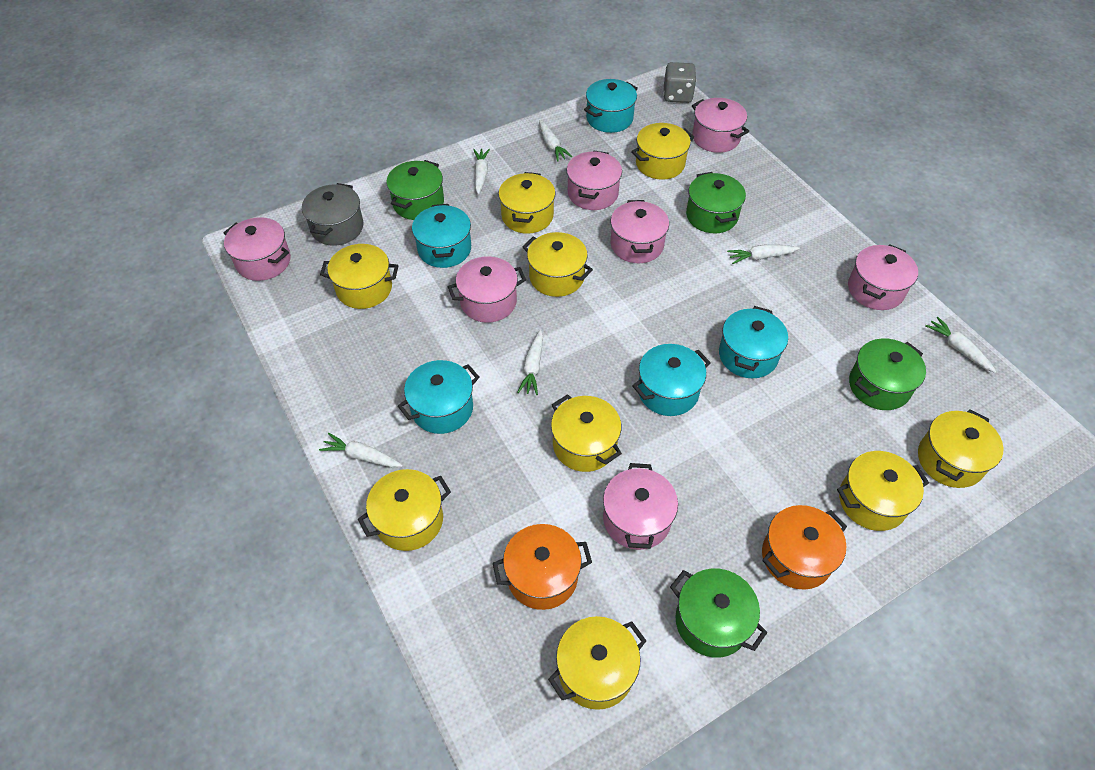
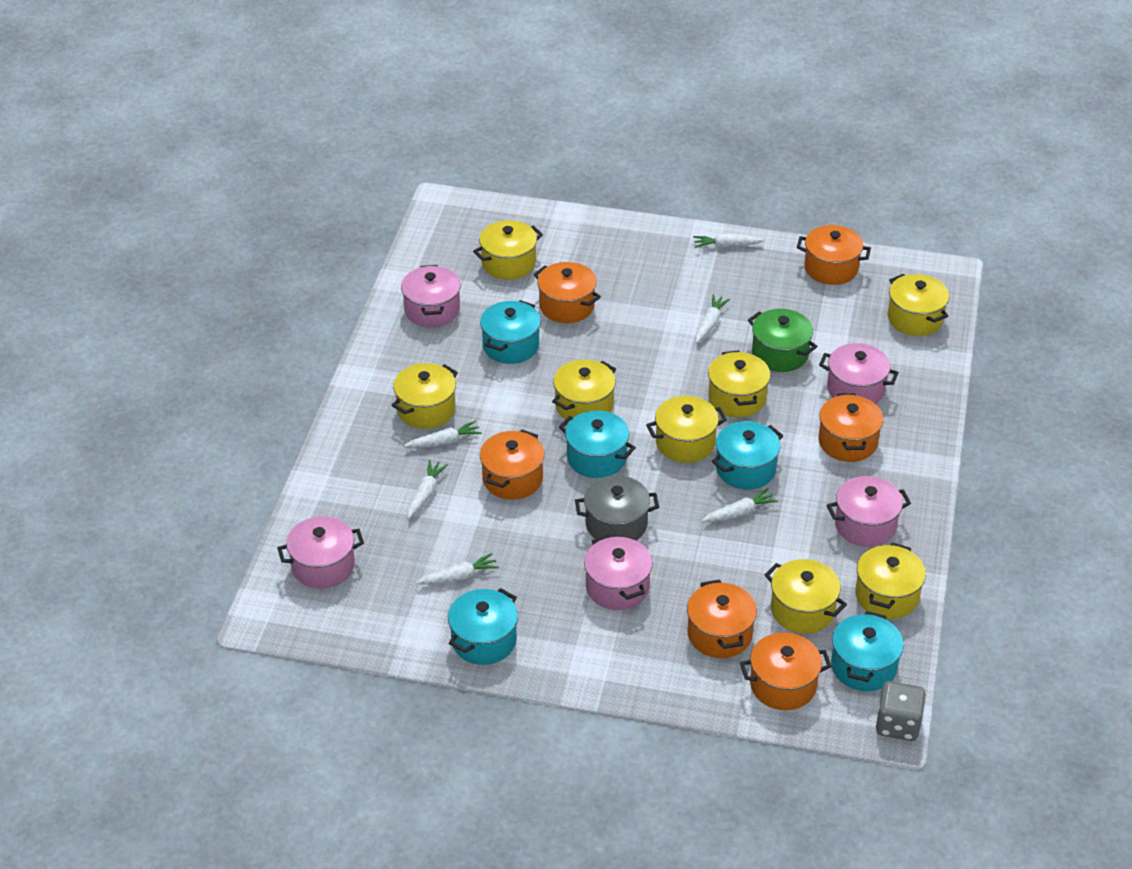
green pot: [386,160,444,220] [670,568,767,658] [686,172,746,233] [849,338,926,410] = 4 -> [748,309,818,372] = 1
orange pot: [493,524,592,610] [762,505,847,590] = 2 -> [480,429,545,500] [534,262,601,323] [687,579,757,658] [740,633,832,710] [797,225,871,285] [819,393,883,462] = 6
pink pot: [224,217,291,281] [448,256,526,323] [567,150,622,210] [603,463,678,550] [610,200,669,263] [692,98,749,153] [848,244,918,310] = 7 -> [277,516,364,589] [401,265,461,327] [584,534,653,610] [819,343,899,404] [827,476,911,547] = 5
yellow pot: [320,244,399,309] [358,469,451,551] [498,172,555,234] [522,232,593,297] [548,616,646,710] [551,394,622,472] [631,123,694,180] [837,451,929,531] [918,409,1004,488] = 9 -> [391,363,458,429] [473,220,543,280] [552,359,616,422] [646,396,727,463] [708,350,771,417] [765,559,847,634] [855,543,926,619] [888,274,949,336] = 8

